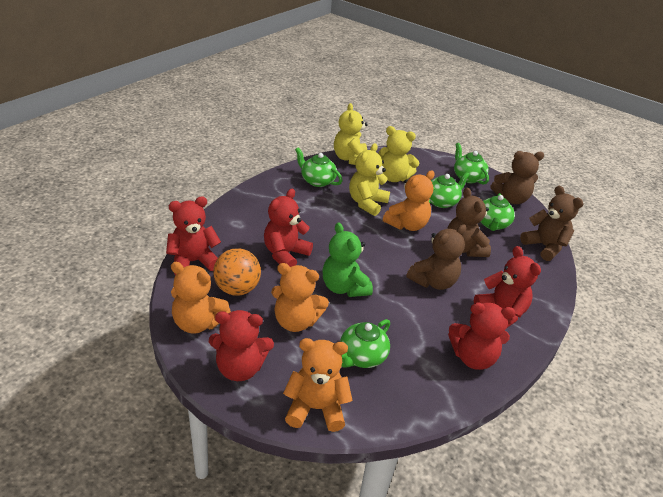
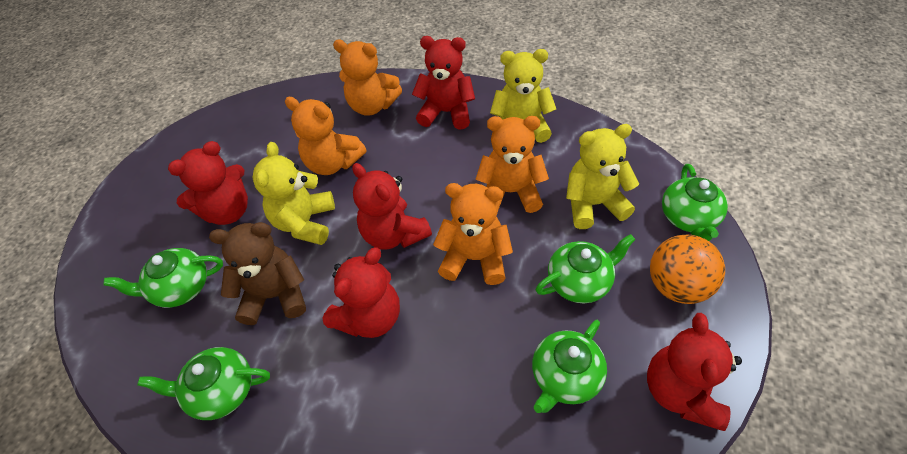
brown teddy bear: [406,225,466,290] [447,187,491,257] [491,151,544,204] [520,186,583,261] = 4 -> [209,222,306,325] = 1
green teddy bear: [323,222,373,297] = 1 -> none = 0

